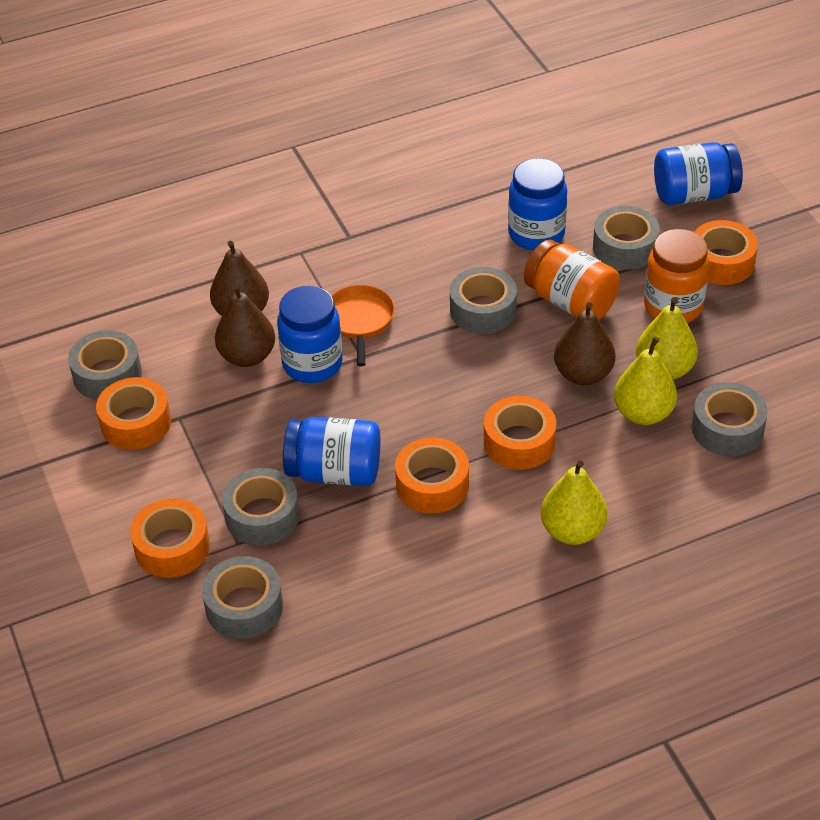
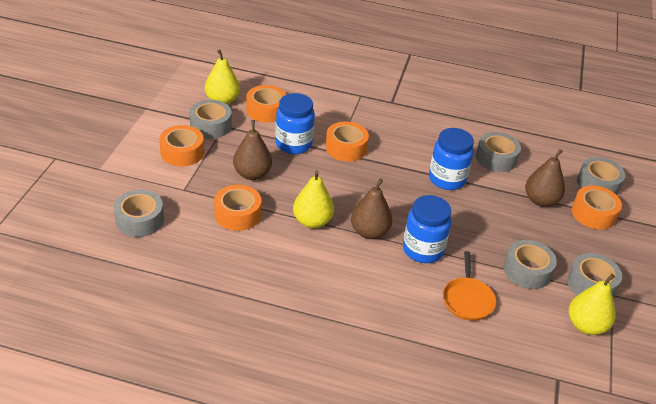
blue jar: [277,286,342,383] [283,417,380,486] [508,158,567,251] [654,142,743,205] = 4 -> [275,93,315,154] [403,195,451,263] [429,128,474,190] = 3
orange jar: [524,239,620,320] [644,229,709,323] = 2 -> none = 0

